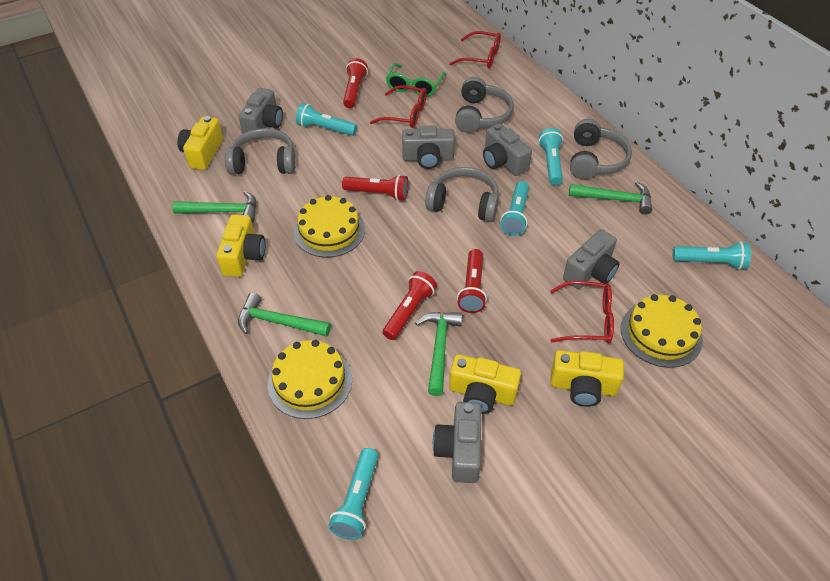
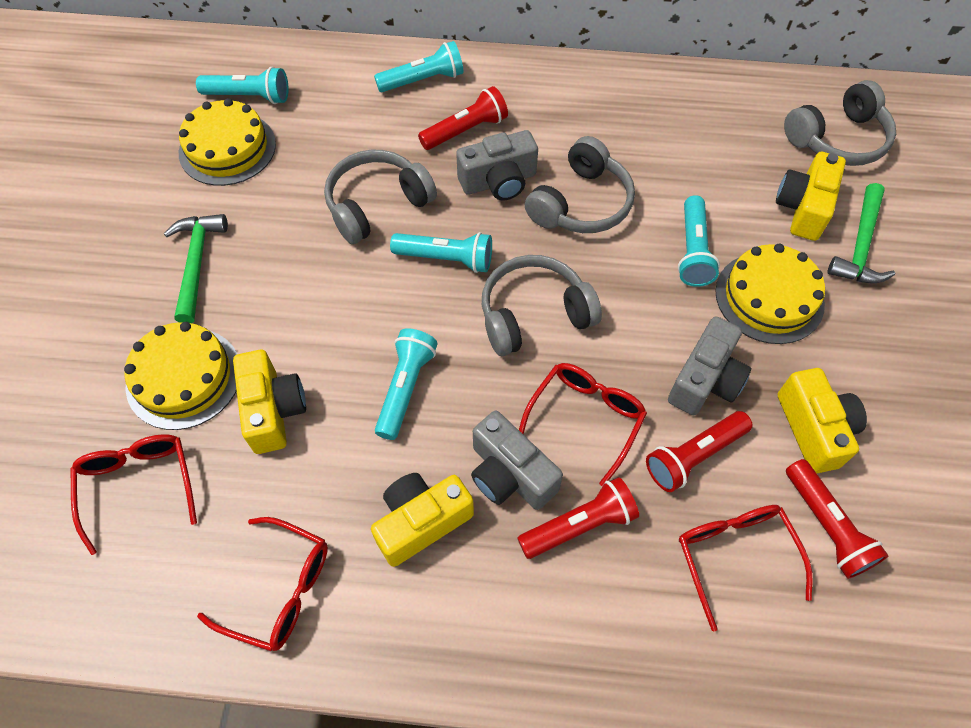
green glasses: [386,63,446,97] = 1 -> none = 0
green hammer: [172,191,256,223] [238,293,331,337] [415,312,462,396] [569,182,652,215] = 4 -> [164,214,228,323] [828,183,895,283] = 2
grey camera: [239,88,283,139] [402,126,455,169] [433,402,481,483] [483,123,532,176] [563,229,620,289] = 5 -> [456,130,538,200] [471,411,563,510] [668,316,751,415] = 3
red glasses: [370,85,427,128] [449,31,501,69] [550,281,614,343] = 3 -> [70,434,197,555] [197,517,328,651] [519,363,647,487] [679,505,812,632] = 4

